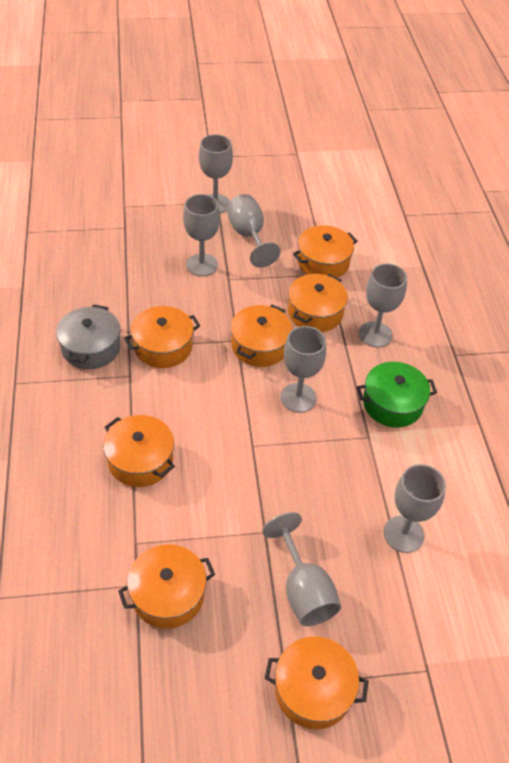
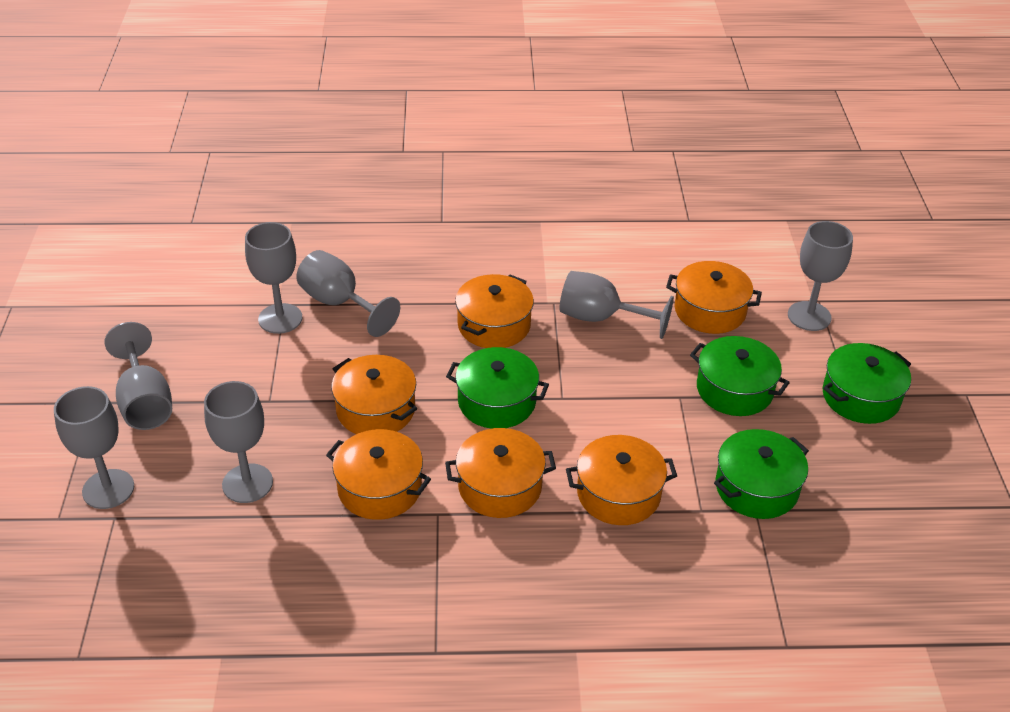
green pot: [357,362,437,428] = 1 -> [446,347,549,429] [690,336,790,416] [714,429,809,519] [823,343,911,424] = 4
grey pot: [56,304,121,369] = 1 -> none = 0
orange pot: [103,415,175,487] [118,544,215,629] [124,306,200,368] [230,305,292,367] [265,636,368,729] [288,274,348,332] [293,225,358,278] = 7 -> [326,429,431,520] [331,355,417,434] [445,428,556,518] [455,274,534,348] [566,435,677,525] [666,261,762,334] = 6

